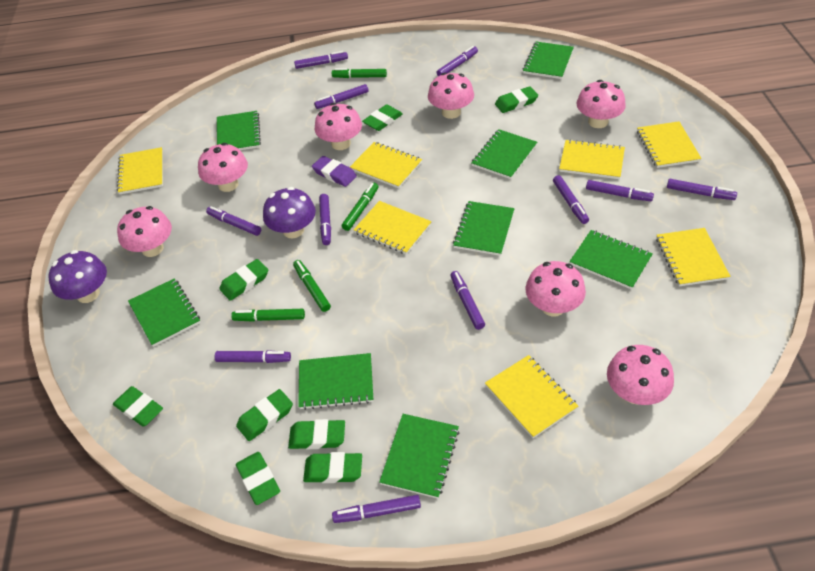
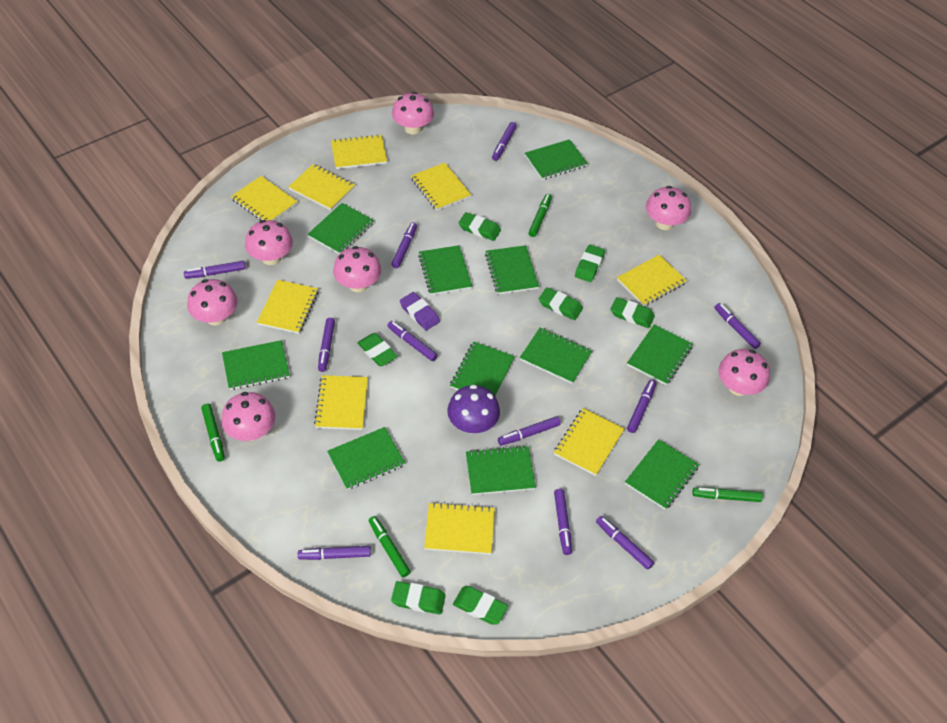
green eraser: [113,386,163,427] [219,259,268,301] [236,389,293,441] [236,452,280,505] [288,419,345,449] [303,452,362,483] [362,105,403,131] [495,86,538,113] = 8 -> [357,333,398,366] [391,581,446,615] [453,586,508,625] [459,212,501,241] [539,287,583,320] [575,245,605,282] [611,297,655,328] = 7
green notebook: [128,278,200,347] [217,111,261,150] [298,353,373,410] [379,414,459,499] [453,201,515,256] [471,129,537,179] [523,41,574,79] [569,230,653,289] = 8 -> [222,340,290,390] [307,203,374,254] [327,427,405,490] [418,245,472,295] [450,342,515,396] [466,445,536,495] [485,245,539,294] [520,327,592,384] [525,139,588,180] [625,439,699,510] [627,325,693,385] = 11
purple mushroom: [48,250,107,303] [263,187,316,238] = 2 -> [447,385,500,434] = 1
yellow notebook: [117,147,163,194] [350,142,422,188] [354,201,432,255] [485,355,578,438] [559,139,625,179] [637,121,701,168] [656,228,731,286] = 7 -> [231,176,298,221] [257,280,318,334] [288,164,355,210] [314,375,368,430] [331,135,387,169] [411,163,471,211] [424,502,495,555] [554,408,624,476] [617,255,687,306] = 9

